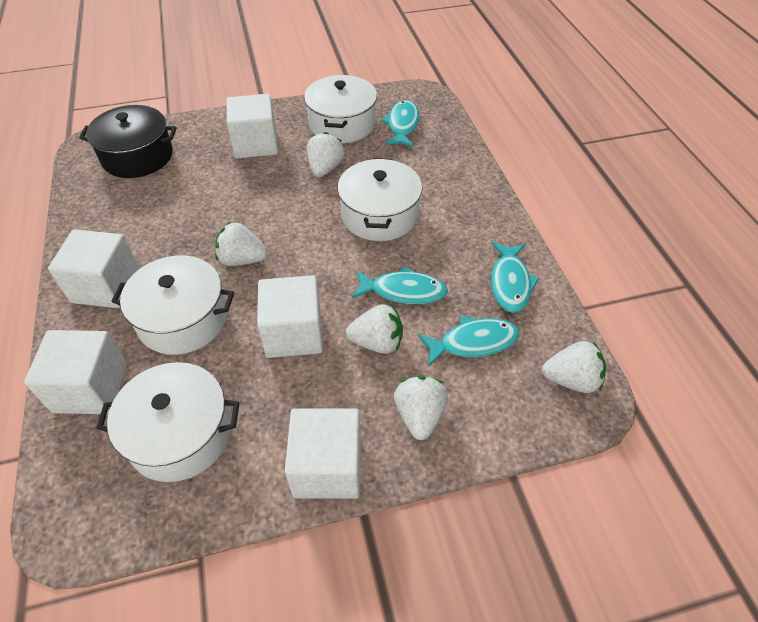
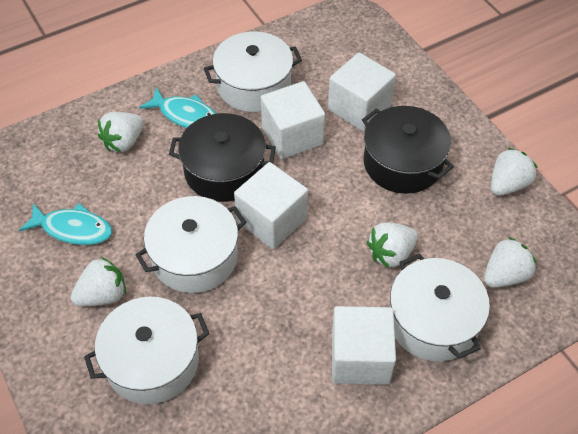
black pot: [79,105,177,178] = 1 -> [169,113,276,202] [362,106,454,194] = 2
turquoise fish: [352,266,448,304] [381,100,420,147] [418,316,520,366] [491,242,540,313] = 4 -> [19,203,112,245] [139,87,217,128] = 2
white cube: [24,330,127,414] [48,229,139,308] [227,94,278,159] [257,275,323,358] [285,408,361,498] = 5 -> [234,162,308,249] [261,81,325,159] [328,52,396,131] [332,306,396,385] = 4

